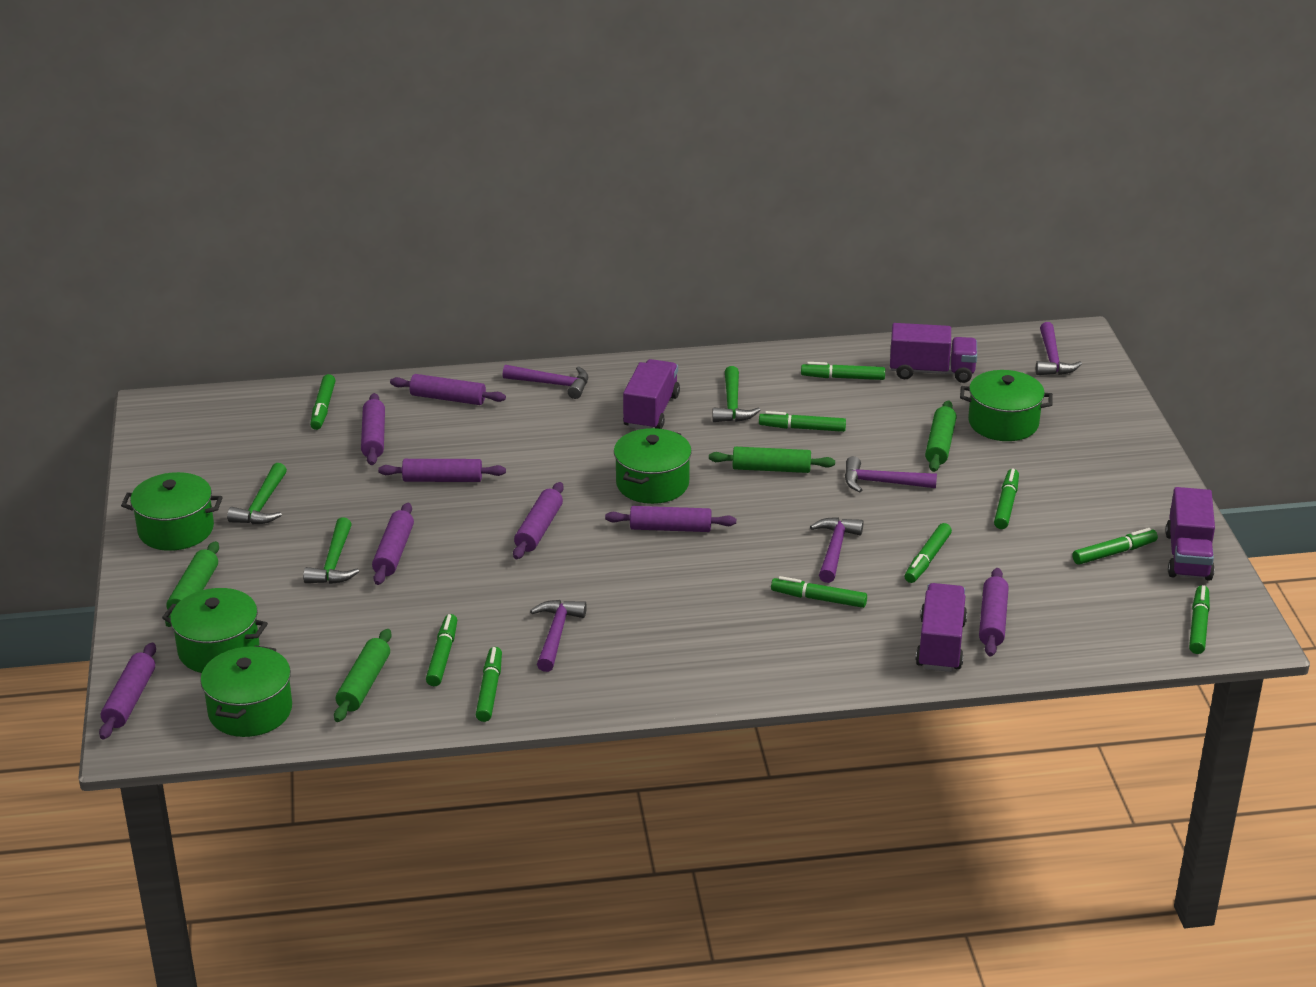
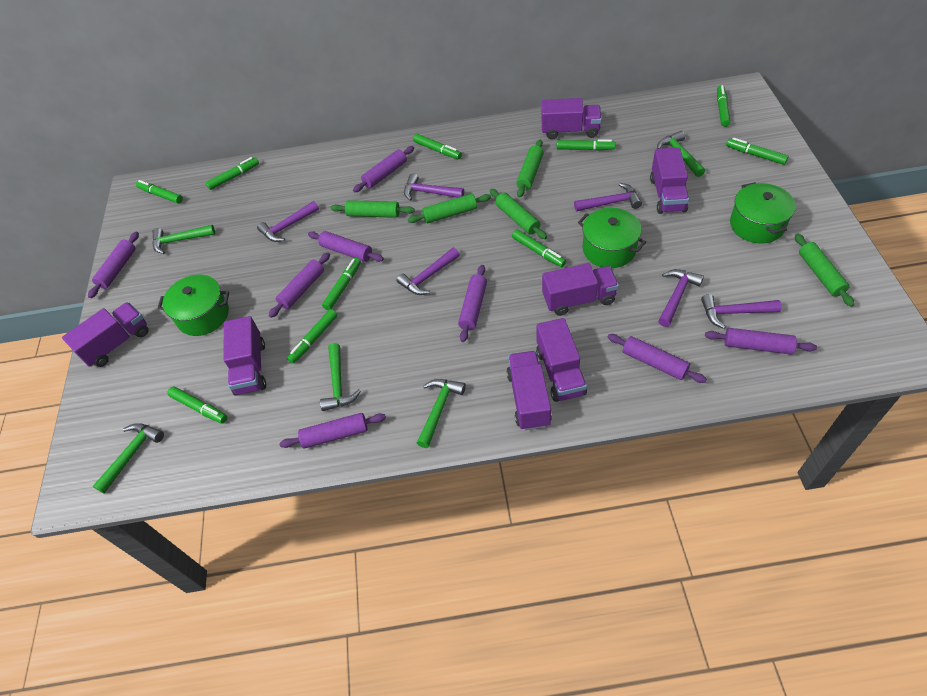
green hammer: [227,463,287,525] [303,517,359,584] [713,366,760,422] = 3 -> [93,423,164,493] [152,225,215,254] [320,343,361,411] [417,379,466,448] [657,131,705,177] = 5
green pot: [121,472,223,551] [162,588,268,673] [201,645,292,737] [614,428,692,504] [960,370,1053,441] = 5 -> [157,275,229,336] [578,208,646,268] [730,182,796,243] = 3
green rolling pin: [165,541,219,627] [334,629,391,722] [709,447,835,473] [925,400,957,472] = 4 -> [331,200,415,218] [408,194,491,223] [490,189,547,239] [516,139,544,198] [795,234,855,307] = 5
purple hammer: [503,365,588,399] [530,600,587,672] [810,517,864,583] [845,456,937,492] [1036,322,1082,375] = 5 -> [257,201,319,242] [397,248,460,295] [404,173,464,201] [574,183,642,212] [658,269,704,327] [701,294,782,329] = 6
purple truck: [623,359,680,429] [890,323,977,383] [915,583,967,672] [1165,487,1215,581] = 4 -> [62,302,148,367] [223,316,266,396] [507,351,552,430] [536,318,587,402] [542,98,602,140] [542,263,619,316] [650,147,689,214] = 7

